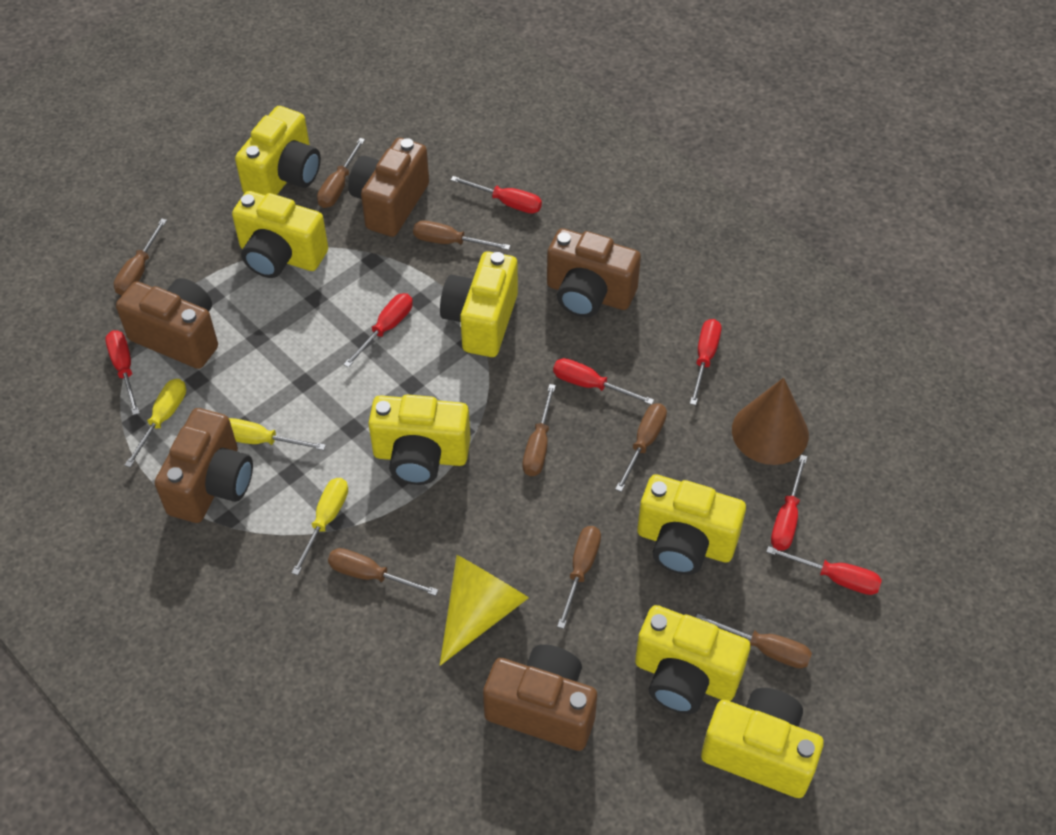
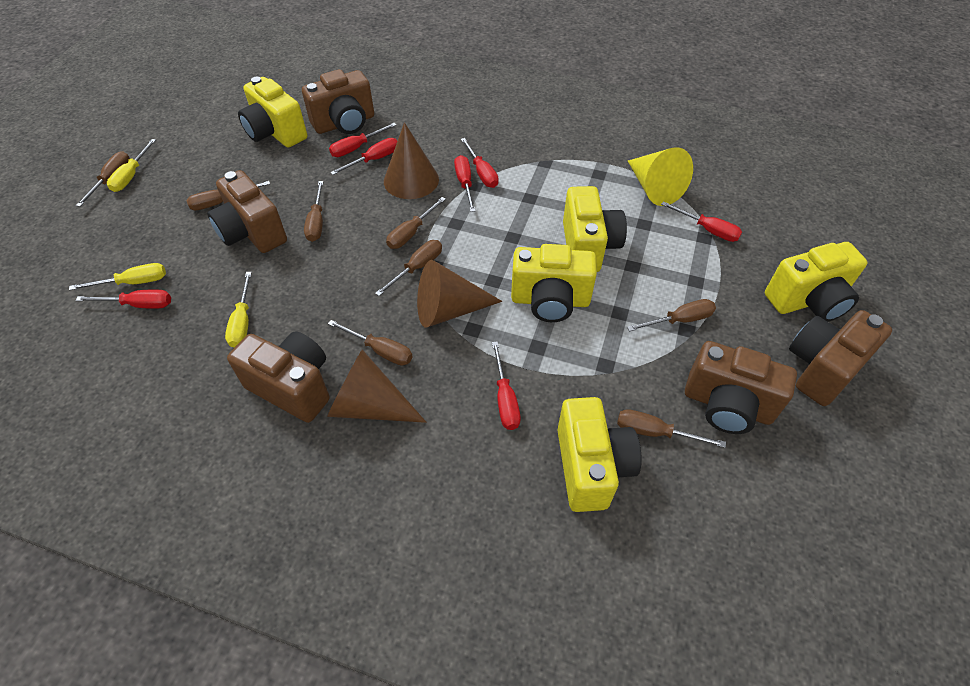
brown cone: [732,378,809,465] = 1 -> [327,349,426,423] [384,122,439,199] [417,260,502,327] = 3
yellow camera: [232,191,328,278] [235,106,321,195] [368,394,470,485] [440,251,518,357] [635,605,751,714] [637,475,746,575] [701,688,824,798] = 7 -> [238,77,307,147] [511,244,597,322] [557,397,642,512] [563,186,627,272] [765,242,867,322] = 5

